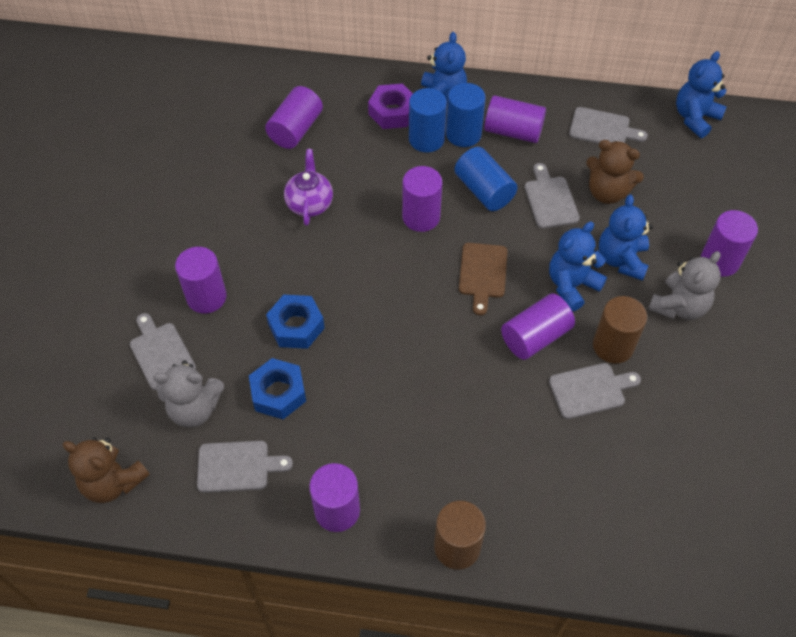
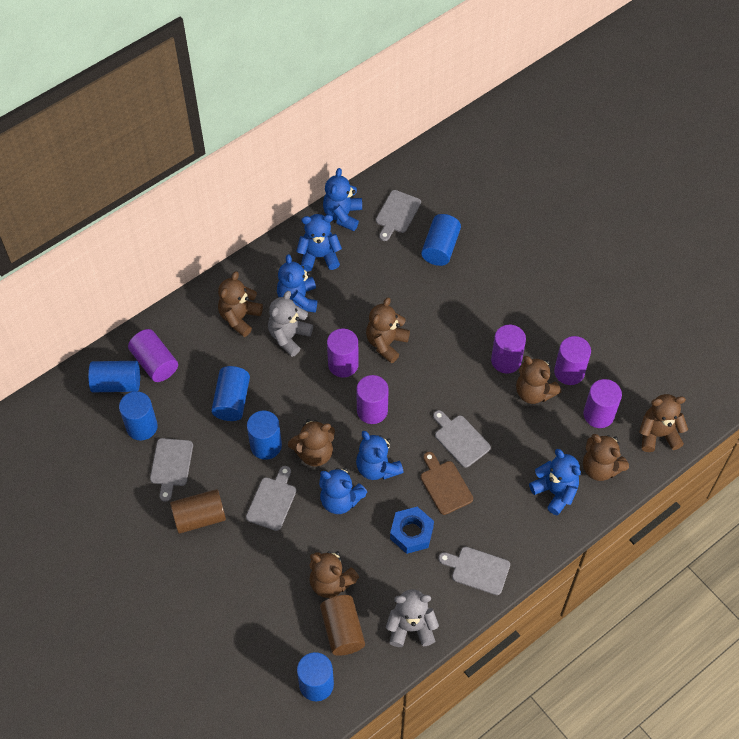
blue cylinder: [409,88,447,153] [446,83,486,147] [455,147,518,211] = 3 -> [88,361,140,392] [119,391,158,441] [211,366,250,421] [247,411,282,460] [297,652,334,701] [421,214,461,266] = 6
blue nut: [249,358,306,419] [266,295,325,349] = 2 -> [390,507,434,554] = 1
blue teddy bear: [421,32,467,103] [549,221,607,311] [599,195,653,281] [676,51,727,138] = 4 -> [277,254,317,312] [296,214,342,272] [319,467,367,514] [323,168,362,231] [356,431,404,480] [529,449,581,515] = 6
brown teddy bear: [63,437,150,503] [586,140,644,204] = 2 -> [218,271,263,337] [288,419,335,467] [309,551,359,598] [366,297,410,363] [516,356,561,404] [583,434,629,481] [639,394,688,452] = 7
purple cylinder: [175,247,227,313] [265,86,323,149] [309,463,360,532] [402,166,442,232] [484,95,546,143] [501,294,575,360] [701,210,758,277] = 7 -> [128,329,178,382] [327,329,359,377] [356,375,389,424] [491,325,526,374] [554,336,591,385] [583,379,622,428] = 6
purple nut: [368,84,413,129] = 1 -> none = 0
purple teapot: [284,149,333,226] = 1 -> none = 0

